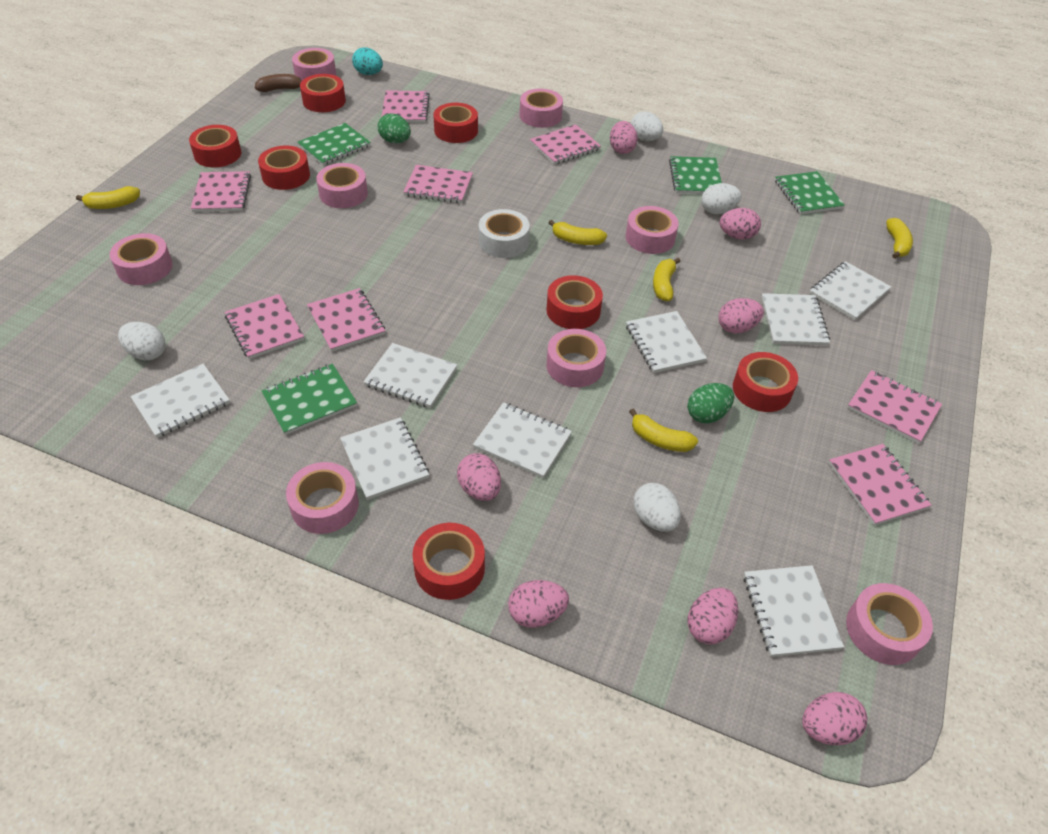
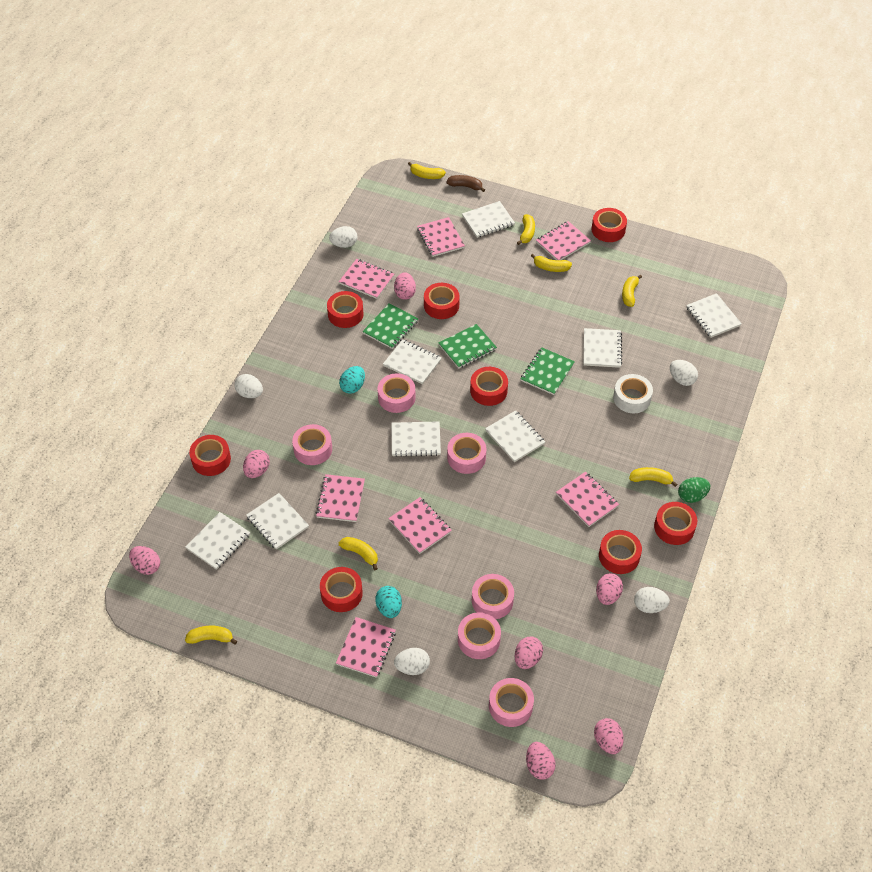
green egg: [378,114,411,143] [687,383,734,423] = 2 -> [678,477,710,503] = 1
green notebook: [262,364,357,435] [297,123,371,166] [669,156,722,194] [775,171,845,214] = 4 -> [363,303,418,349] [439,324,497,368] [521,347,575,395] = 3
pink notebook: [191,171,251,212] [225,294,304,359] [307,288,385,352] [382,90,430,123] [403,165,473,203] [530,124,601,165] [829,444,932,525] [847,370,942,444] = 8 -> [316,474,365,522] [336,617,396,678] [339,259,394,299] [388,497,452,554] [417,217,465,257] [536,221,591,260] [556,472,619,527] = 7
pink tape: [110,233,173,285] [286,462,359,534] [292,48,336,80] [316,163,368,208] [520,88,563,128] [546,329,606,387] [626,206,679,254] [846,583,933,665] = 8 -> [292,424,332,465] [377,373,416,413] [447,433,487,474] [458,612,501,659] [472,574,514,619] [489,678,534,727] = 6
red tape: [189,125,241,167] [258,146,310,190] [300,74,346,112] [413,523,485,600] [433,103,478,143] [546,275,603,329] [733,352,798,412] = 7 -> [189,435,231,476] [320,567,363,612] [327,291,364,328] [424,283,460,319] [470,367,508,406] [592,208,627,242] [599,530,642,574] [654,502,697,545] = 8
turquoise egg: [352,47,383,75] = 1 -> [339,366,365,394] [375,586,402,618] = 2
white egg: [118,322,165,360] [631,111,663,141] [633,483,681,532] [701,183,741,214] = 4 -> [234,374,263,398] [329,226,358,248] [394,648,430,675] [634,587,670,613] [670,360,698,386] = 5
yellow banana: [76,186,140,209] [549,220,607,245] [629,408,698,452] [653,258,681,301] [886,218,913,259] = 5 -> [185,626,237,645] [339,537,378,570] [408,162,446,179] [517,214,535,245] [531,254,572,272] [622,275,642,307] [629,467,677,487] = 7

